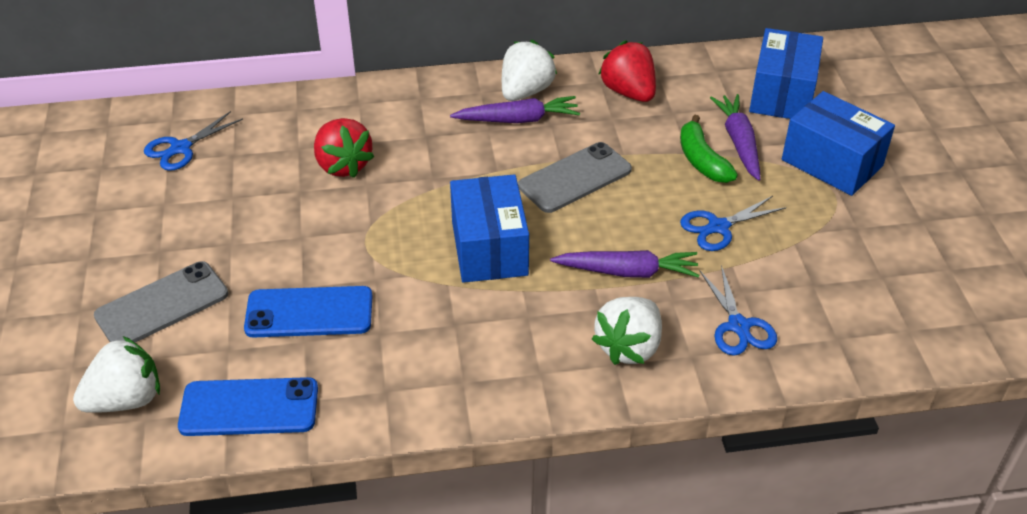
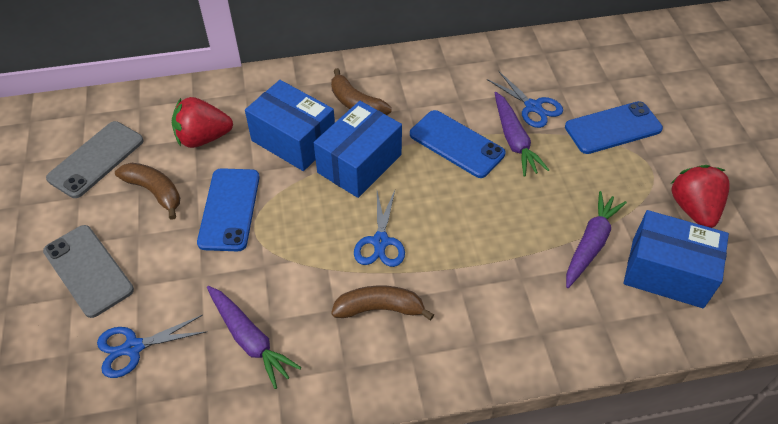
blue phone: [178,377,318,436] [244,286,372,338] = 2 -> [197,168,260,251] [410,110,505,178] [565,101,663,154] = 3
brown banana: none = 0 -> [115,163,180,220] [331,68,391,115] [331,285,434,320] = 3
green banana: [680,115,738,183] = 1 -> none = 0
white strawberry: [73,336,160,413] [502,40,557,101] [592,297,662,365] = 3 -> none = 0

